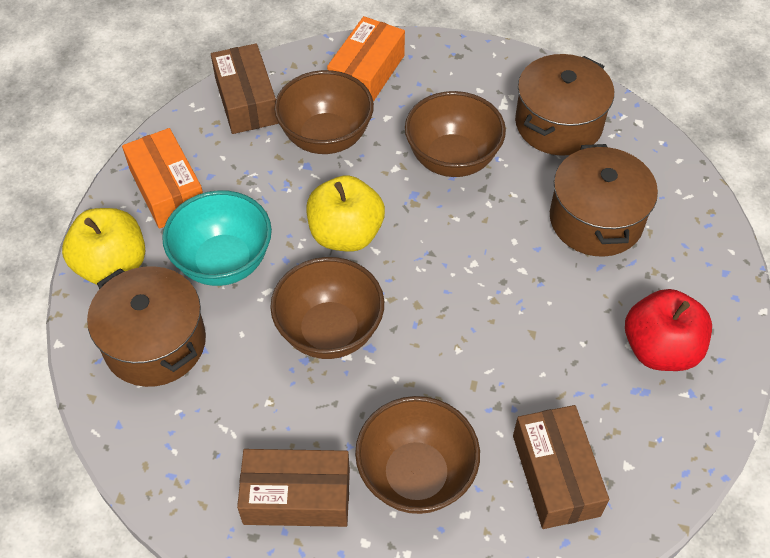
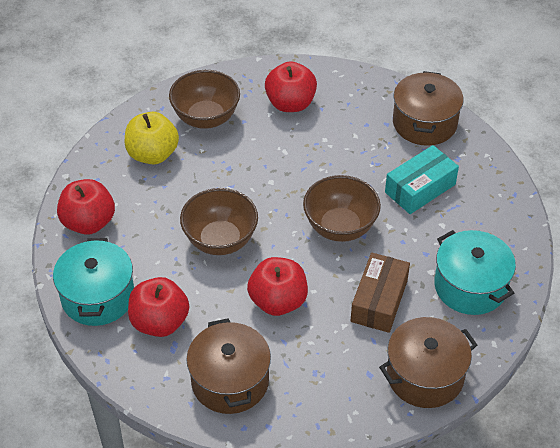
brown bowl: [270,257,384,359] [274,70,374,154] [355,396,480,514] [405,91,506,177] = 4 -> [169,70,240,129] [180,188,258,255] [303,175,381,242] = 3
brown box: [211,43,279,134] [237,449,350,527] [513,405,609,529] = 3 -> [351,253,410,333] = 1
orange box: [122,128,203,229] [327,16,405,102] = 2 -> none = 0
red apple: [625,289,712,371] = 1 -> [57,179,115,235] [128,277,189,337] [247,257,308,316] [265,61,317,112] = 4
turquoise bowl: [162,190,272,286] = 1 -> none = 0
turquoise box: none = 0 -> [385,145,459,214] = 1
turquoise pot: none = 0 -> [53,238,134,326] [434,230,516,315] = 2
yellow apple: [62,208,145,285] [306,175,385,252] = 2 -> [125,112,179,165] = 1

